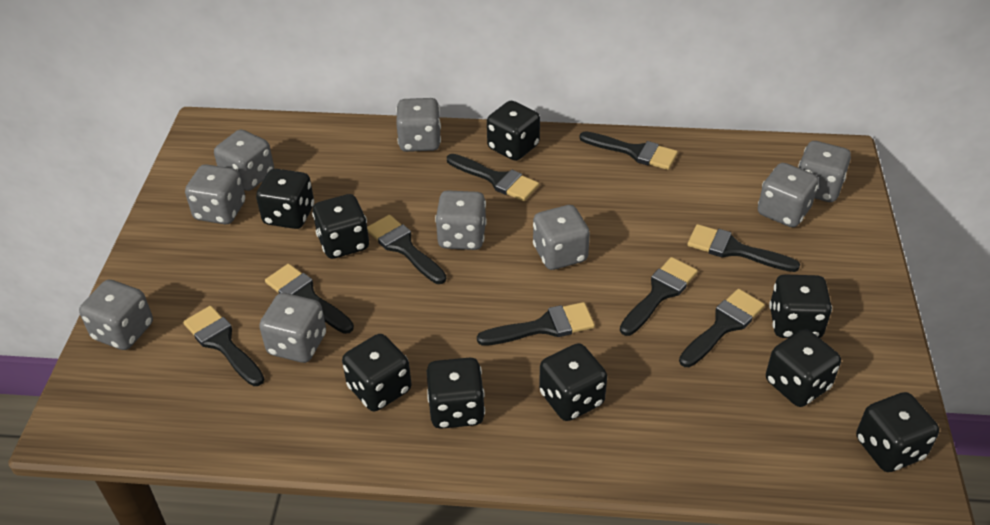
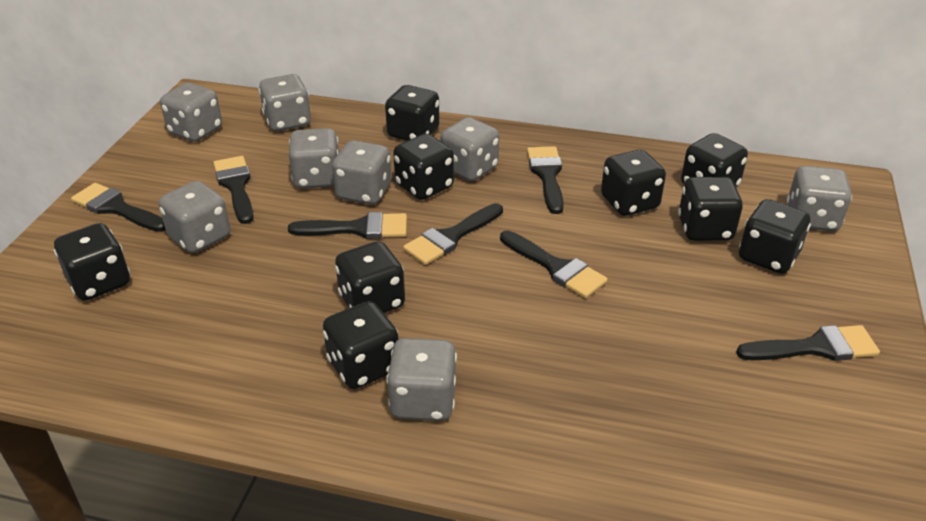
black brush: [183,306,264,386] [265,264,354,334] [367,215,446,284] [447,154,539,201] [477,302,595,346] [579,131,678,170] [620,257,698,336] [679,289,765,367] [687,224,800,272] = 9 -> [71,183,166,232] [213,156,254,224] [288,212,407,239] [403,203,503,265] [500,231,608,298] [527,146,564,214] [736,325,880,361] = 7
grey dice: [79,280,153,350] [185,164,245,224] [214,130,274,191] [259,293,326,363] [396,98,441,152] [435,190,487,250] [533,205,590,270] [758,163,819,227] [798,141,851,202] = 9 -> [159,181,231,253] [160,83,222,142] [259,74,311,131] [289,128,339,189] [332,140,391,205] [387,338,457,421] [440,117,499,181] [787,166,852,231] = 8

